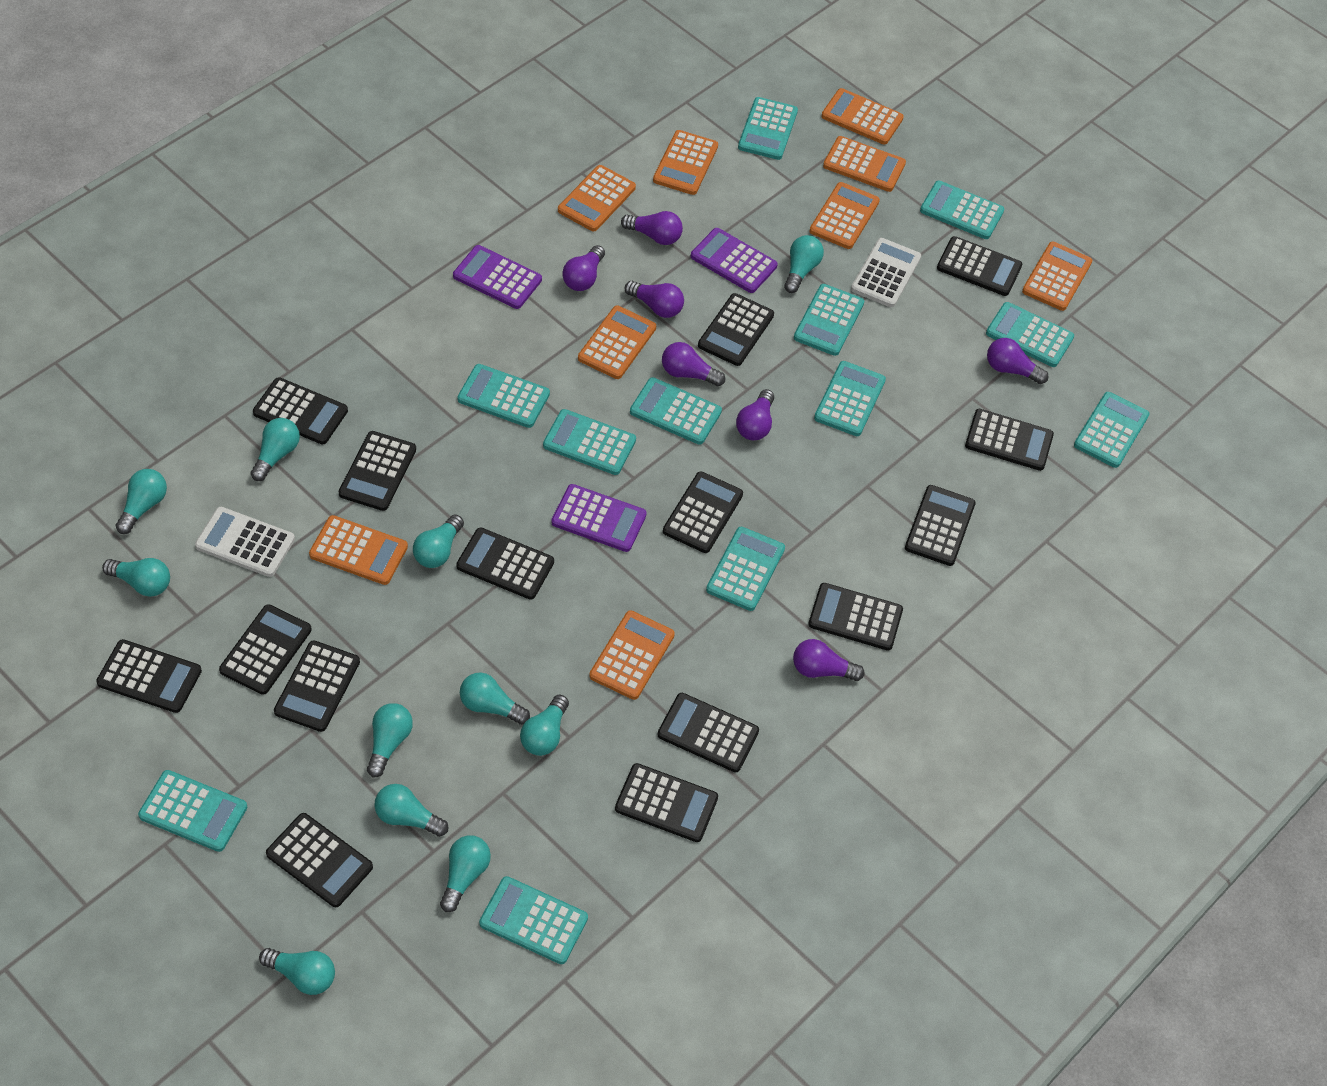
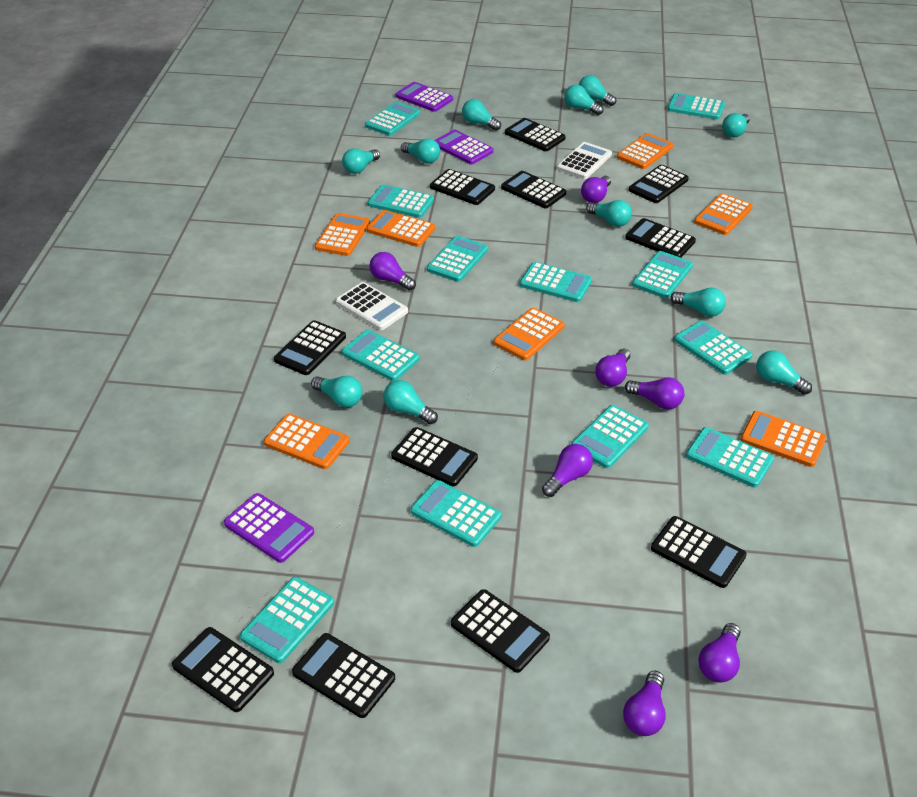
black calculator: [96,639,202,713] [219,604,312,695] [253,377,348,444] [266,813,373,907] [274,640,360,732] [338,431,416,511] [456,528,554,600] [615,763,718,842] [657,693,759,772] [663,471,743,553] [698,293,774,366] [808,583,903,650] [905,485,976,566] [937,236,1022,296] [965,409,1054,471] = 15 -> [172,627,274,712] [274,320,346,375] [292,633,395,718] [391,427,478,486] [430,169,495,205] [451,589,550,673] [501,171,566,208] [505,118,566,151] [625,218,696,258] [629,165,689,203] [651,516,747,588] = 11
orange calculator: [309,515,408,585] [558,165,636,231] [578,306,656,379] [589,610,675,700] [653,130,718,195] [810,182,880,249] [821,88,904,145] [823,136,906,192] [1022,241,1092,311] = 9 -> [264,414,350,469] [315,213,370,256] [367,210,435,247] [494,308,564,361] [617,133,674,169] [694,193,753,235] [740,411,826,467] = 7

